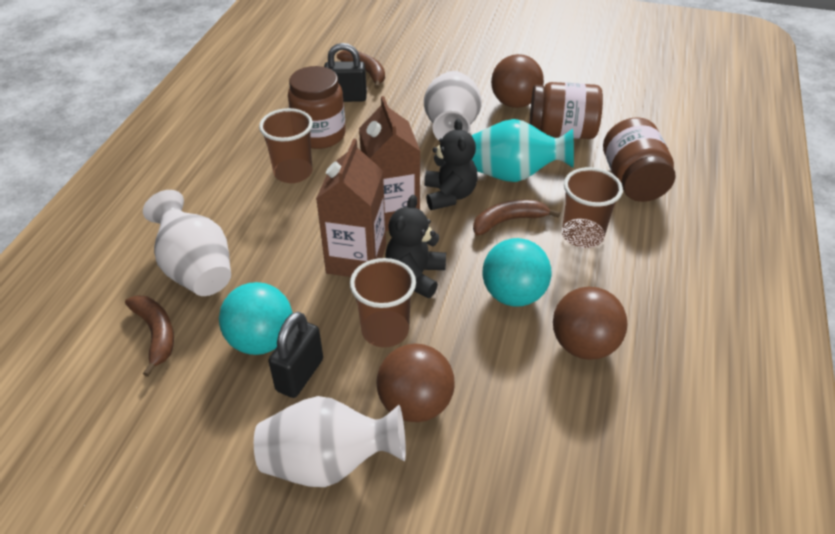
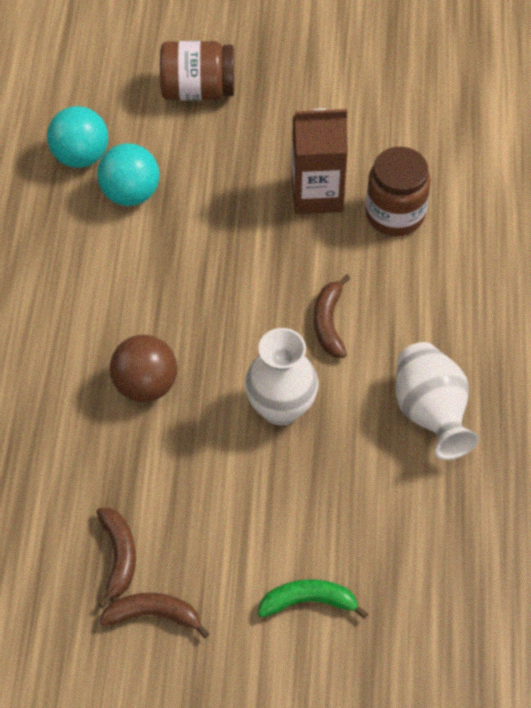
black padlock: [268,312,323,398] [324,43,367,102] = 2 -> none = 0
black teddy bear: [386,195,446,298] [424,119,477,210] = 2 -> none = 0
brown ball: [376,344,455,422] [491,54,544,108] [553,287,628,360] = 3 -> [110,335,177,402] = 1
brown carton: [316,139,386,277] [359,96,420,231] = 2 -> [291,108,348,214] = 1
brown cup: [259,108,313,183] [350,258,416,347] [562,167,623,248] = 3 -> none = 0
brown jar: [288,66,346,149] [530,82,603,139] [603,117,675,202] = 3 -> [160,41,234,101] [365,147,431,236] = 2
green banana: none = 0 -> [258,579,368,619] = 1
turquoise vase: [472,119,574,182] = 1 -> none = 0
white vase: [143,190,231,296] [254,396,406,487] [424,71,482,140] = 3 -> [245,328,319,425] [396,342,479,460] = 2

